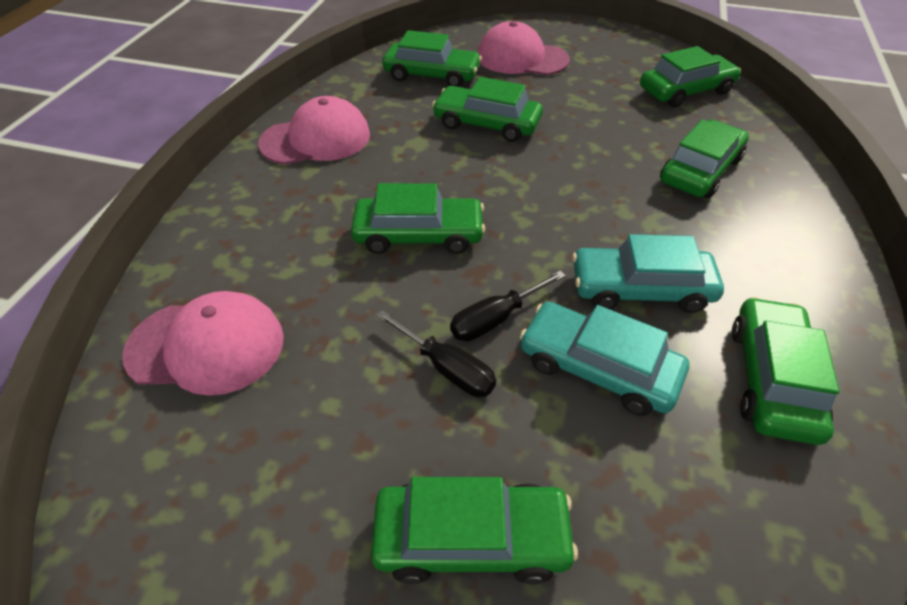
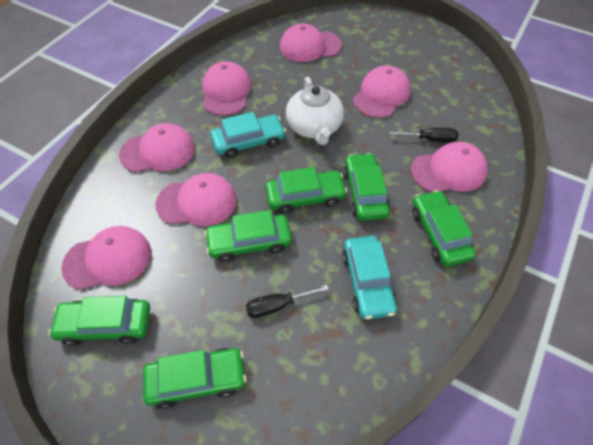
green car: [351,183,485,254] [371,477,578,585] [382,30,482,87] [432,77,543,142] [640,46,741,107] [660,120,749,198] [732,297,840,445] = 7 -> [48,296,150,346] [143,348,247,409] [204,210,292,262] [265,167,347,214] [343,153,390,221] [412,190,476,267] = 6
pink cap: [122,291,284,396] [258,96,370,165] [478,21,570,75] = 3 -> [61,226,151,290] [119,123,195,173] [155,173,237,226] [202,61,251,116] [280,24,342,62] [353,66,411,118] [411,142,488,192] = 7
white teapot: none = 0 -> [286,77,344,145] = 1

